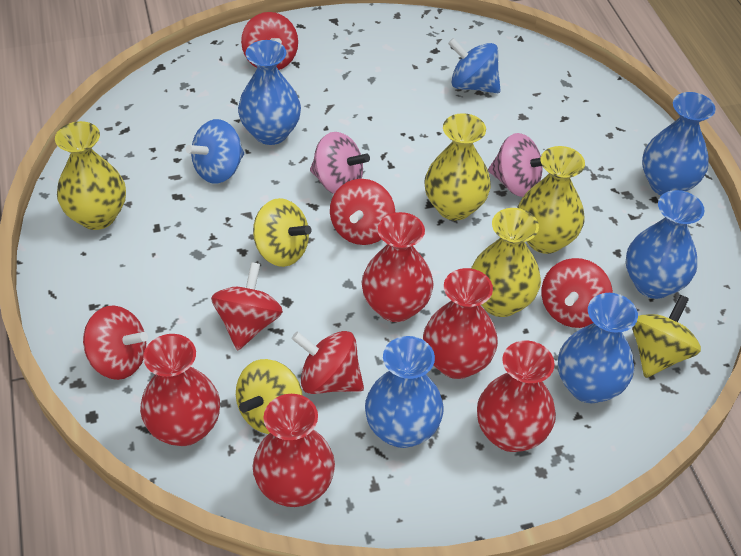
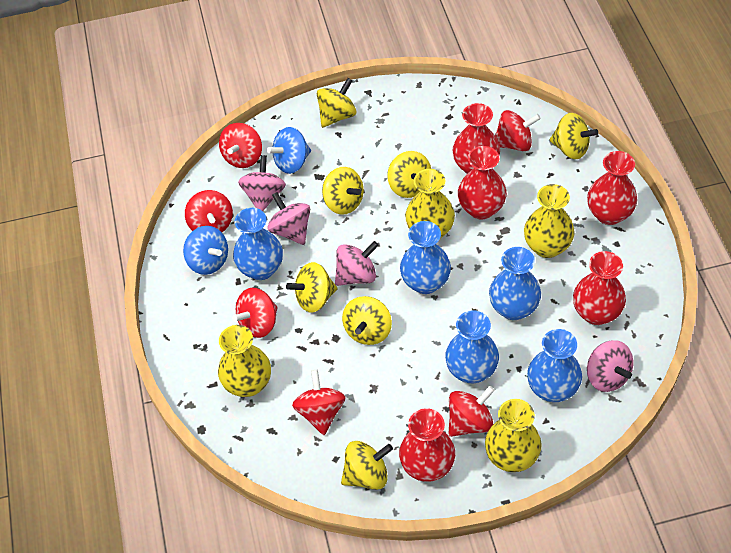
pink spinning top: [310,132,370,194] [488,133,543,197] = 2 -> [238,155,286,211] [267,192,310,245] [335,241,379,286] [587,340,633,392] = 4
yellow spinning top: [236,359,303,434] [253,198,312,267] [632,295,701,378] = 3 -> [286,262,338,313] [317,78,356,128] [322,167,364,215] [341,441,393,490] [342,296,392,345] [388,151,431,198] [550,113,598,159] = 7

